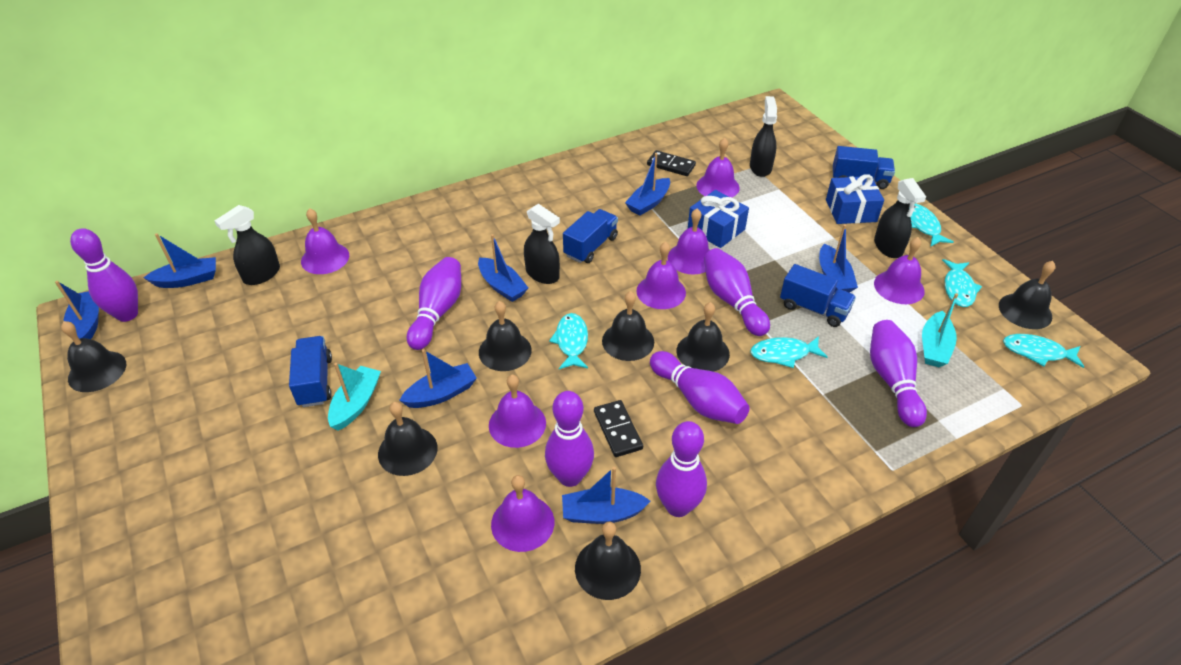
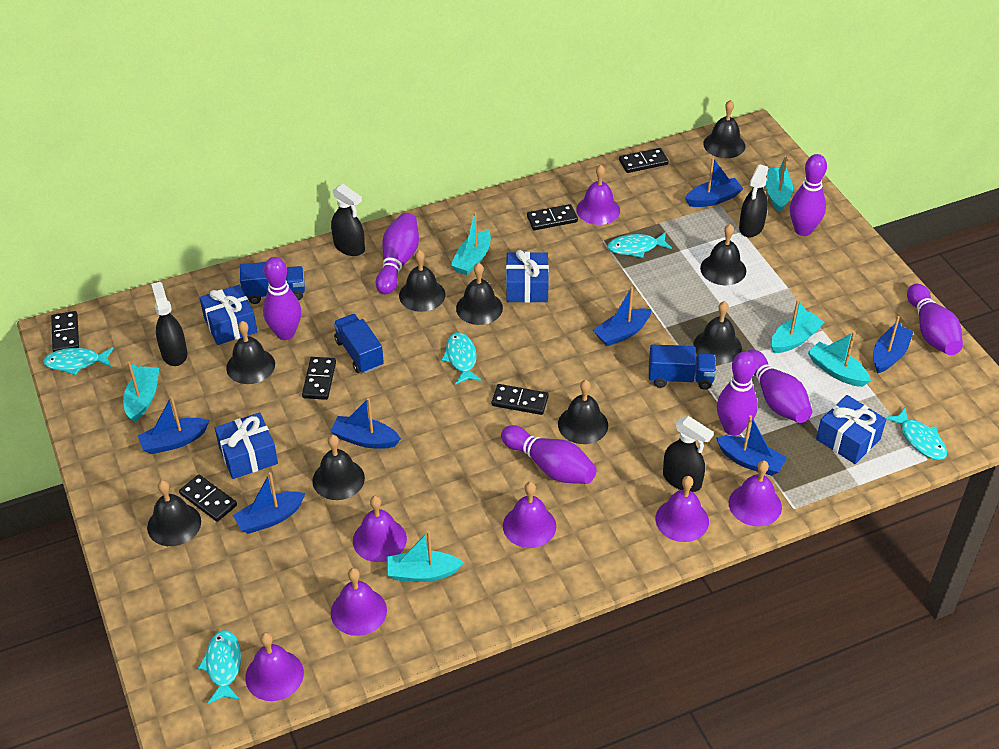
black bell: [61,321,126,392] [378,402,438,476] [479,301,532,371] [575,522,641,600] [602,291,654,361] [677,302,730,372] [999,261,1056,329] = 7 -> [147,480,201,546] [226,321,275,384] [312,435,365,500] [399,250,445,312] [456,263,503,325] [558,380,608,444] [694,301,742,364] [700,224,746,285] [703,100,745,158] = 9
black domino: [594,400,643,457] [647,150,696,176] = 2 -> [51,311,79,352] [179,474,237,522] [302,357,336,400] [492,384,548,415] [527,204,578,230] [619,148,669,173] = 6
blue gift: [688,190,749,248] [826,174,884,224] = 2 -> [200,285,257,345] [215,412,278,479] [506,250,549,303] [816,395,886,464] = 4
blue truck: [289,336,332,407] [563,209,618,263] [780,264,856,327] [833,146,895,189] = 4 -> [240,262,305,304] [333,314,384,374] [649,344,716,390] = 3
turquoise boat: [328,363,381,431] [922,293,958,367] = 2 -> [123,362,159,422] [387,531,464,582] [451,212,491,275] [766,156,793,212] [771,299,825,353] [808,332,871,387] = 6

